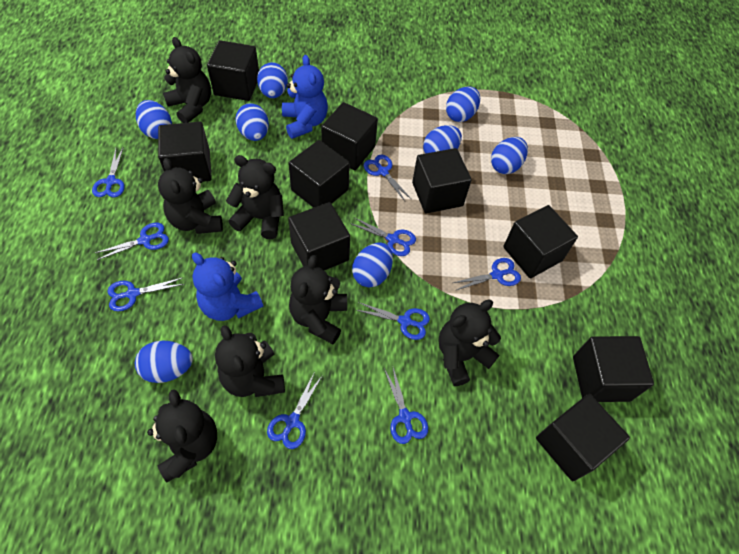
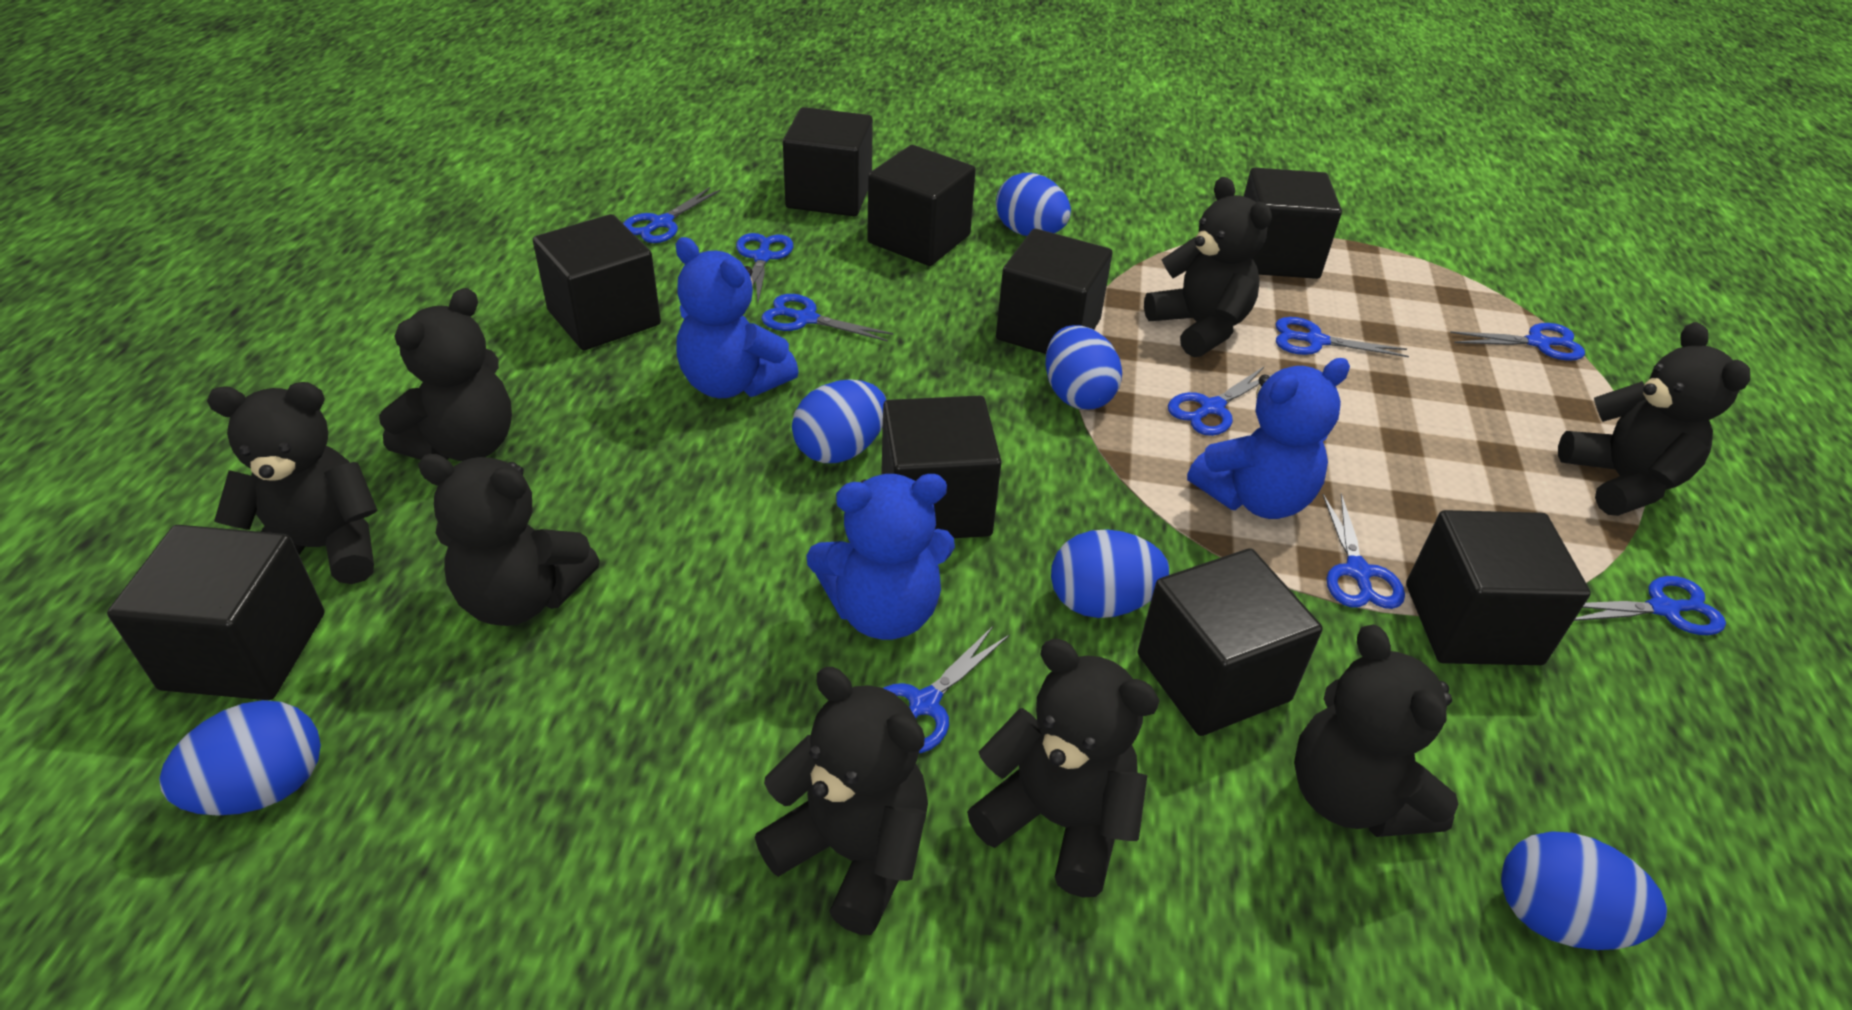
black teddy bear: [147,389,217,483] [158,158,223,234] [163,37,211,123] [215,325,285,397] [226,155,284,239] [289,255,347,344] [439,299,501,386] = 7 -> [207,382,377,584] [379,288,512,461] [418,454,600,626] [755,667,928,935] [967,639,1160,898] [1144,177,1272,357] [1294,624,1458,837] [1558,322,1750,516] = 8
blue egg: [135,340,193,383] [136,100,172,139] [235,103,269,141] [257,62,288,98] [352,242,393,287] [423,125,462,154] [446,86,480,122] [491,137,528,174] = 8 -> [159,700,321,816] [792,379,886,463] [996,173,1071,236] [1045,325,1122,410] [1051,529,1169,618] [1501,831,1667,950] = 6
blue teddy bear: [192,253,263,321] [282,55,328,139] = 2 -> [676,237,799,398] [806,474,955,640] [1187,358,1350,519] = 3

